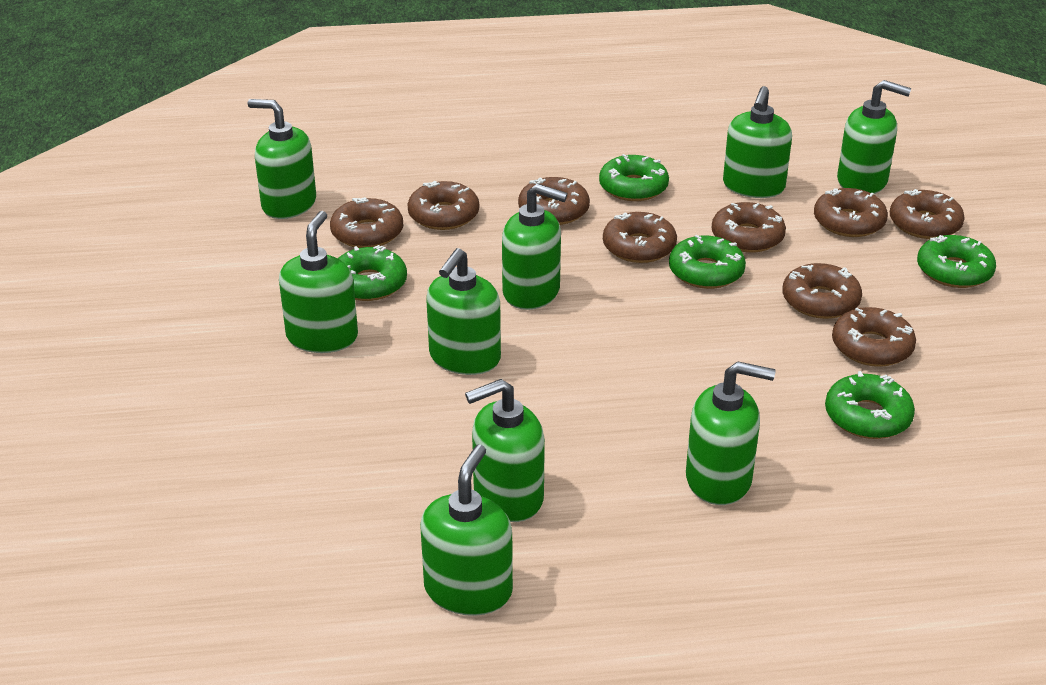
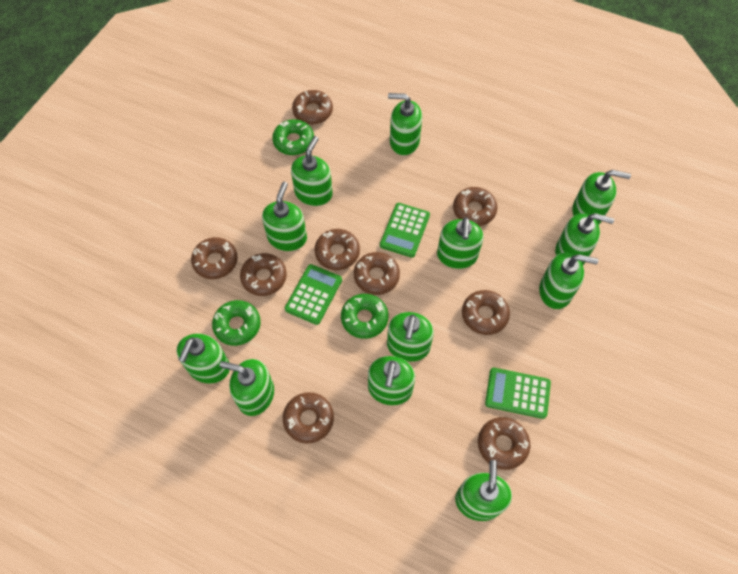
green calculator: none = 0 -> [285,264,342,325] [380,203,430,258] [485,368,551,419] = 3
green donut: [338,245,407,301] [599,154,669,201] [669,235,746,289] [825,371,915,439] [917,235,996,288] = 5 -> [212,300,261,346] [272,119,314,155] [341,294,388,339] = 3
green soap dispenser: [248,99,316,219] [279,211,358,353] [420,444,513,616] [426,248,501,375] [465,379,545,522] [502,183,567,310] [686,362,776,505] [723,86,792,198] [837,80,911,194] = 9 -> [177,334,229,383] [219,359,274,416] [262,182,307,251] [291,136,333,206] [368,356,415,405] [387,312,434,362] [388,93,422,155] [437,217,484,269] [455,460,512,521] [539,253,599,309] [555,213,614,265] [572,170,631,225] = 12

